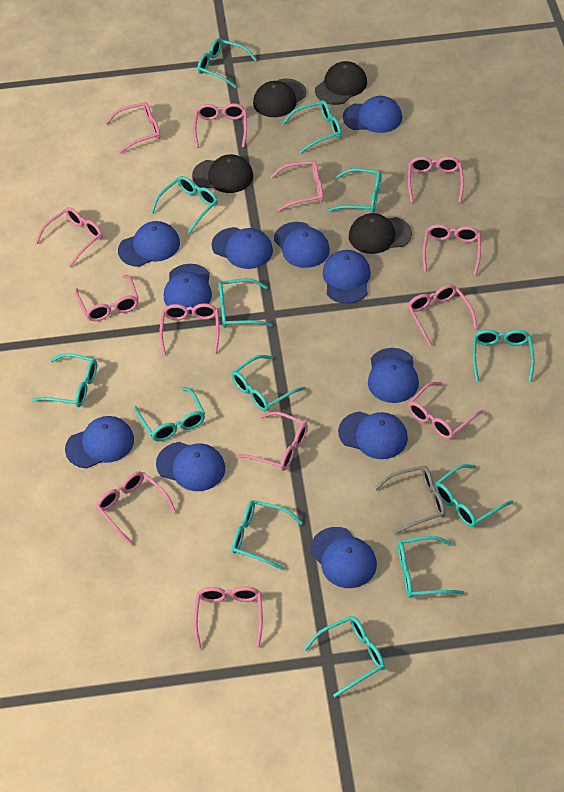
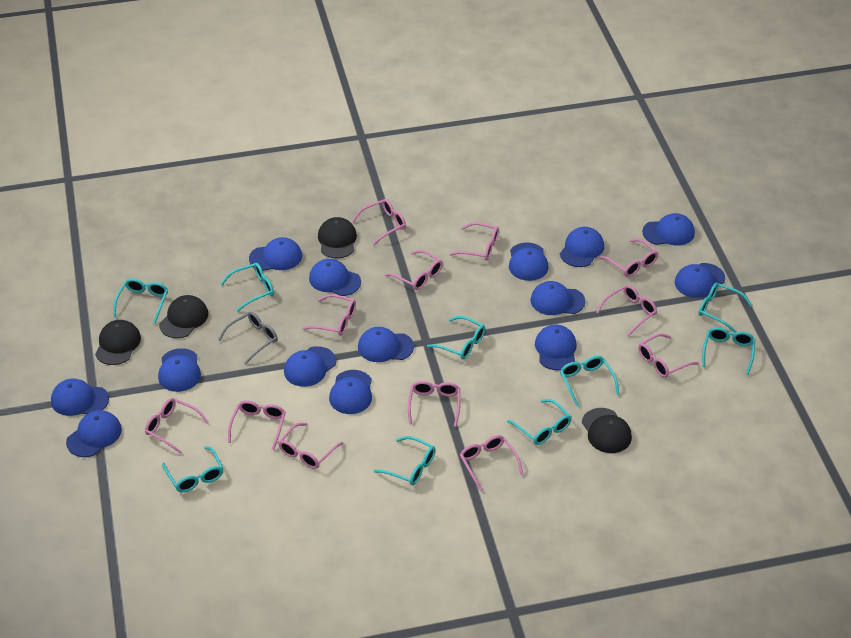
blue cap: [65,416,134,468] [118,221,180,267] [156,442,225,491] [164,264,212,314] [212,227,273,269] [274,222,330,268] [310,527,377,588] [323,250,371,304] [338,411,408,459] [343,96,402,133] [368,348,419,403] = 11 -> [51,379,109,416] [66,410,122,457] [158,348,201,392] [249,237,302,271] [284,346,336,387] [309,259,361,296] [329,370,372,414] [358,327,414,362] [509,242,549,281] [530,281,586,315] [535,324,577,370] [560,227,604,267] [642,213,695,245] [675,263,725,298] = 14
pink glasses: [35,207,103,267] [75,274,139,321] [96,471,176,546] [105,102,160,154] [159,303,219,355] [193,103,247,148] [194,586,263,648] [237,412,308,471] [271,161,323,211] [407,285,478,346] [408,156,464,203] [408,382,484,439] [423,224,481,275] = 13 -> [145,398,209,454] [228,400,286,450] [278,423,343,469] [302,294,356,336] [352,199,406,246] [385,250,443,290] [408,381,460,427] [449,222,499,261] [460,435,523,492] [596,285,657,336] [599,239,658,277] [638,333,699,378] = 12
turquoise glasses: [32,353,97,407] [134,387,205,441] [151,176,218,234] [198,38,257,88] [219,279,273,328] [232,355,306,411] [232,500,303,571] [282,100,342,153] [304,616,385,697] [328,168,381,213] [398,536,464,598] [435,464,513,527] [473,329,535,382] = 13 -> [113,278,168,324] [162,446,223,492] [221,263,274,311] [373,436,435,485] [427,316,485,359] [507,399,571,445] [560,356,619,406] [698,283,752,333] [702,327,755,375] = 9

